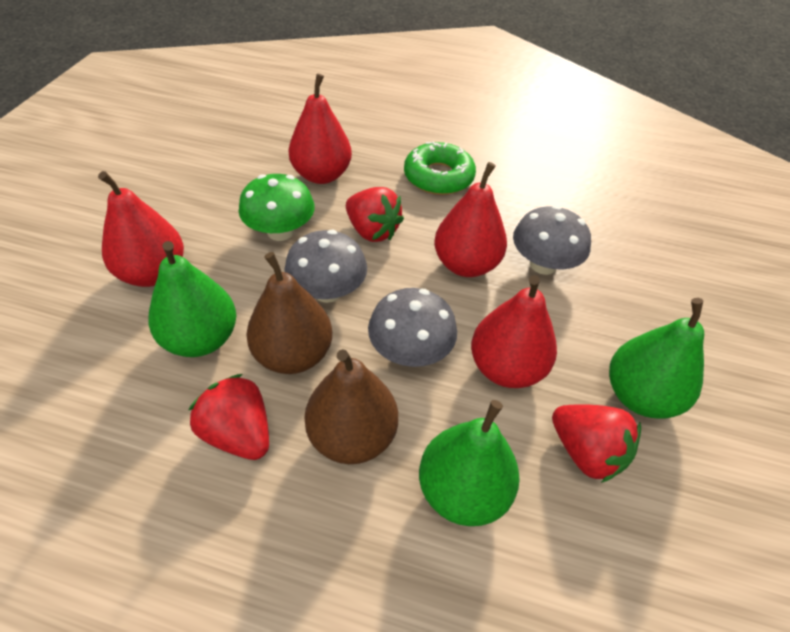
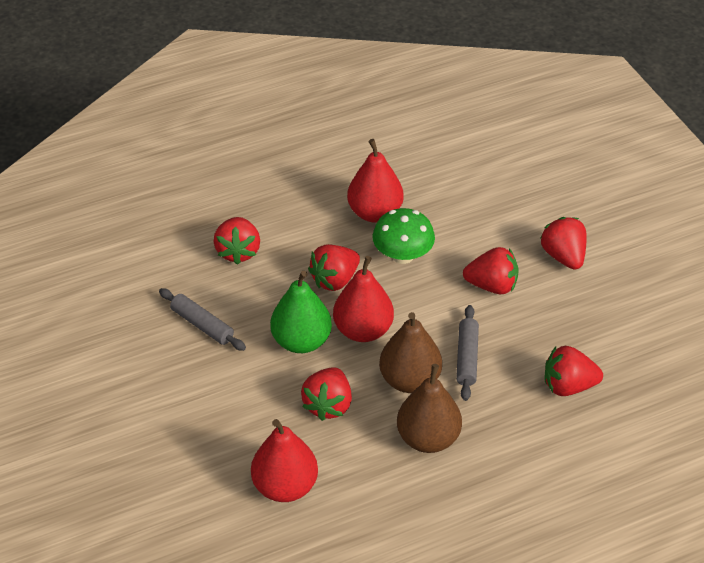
green donut: [404,142,476,195] = 1 -> none = 0
green pear: [149,241,236,357] [419,400,520,526] [609,298,704,419] = 3 -> [270,271,332,353] = 1
grey mushroom: [285,230,367,303] [368,288,457,367] [513,205,591,275] = 3 -> none = 0
grey rolling pin: none = 0 -> [159,288,246,351] [456,305,479,401] = 2
red pear: [98,171,184,287] [289,73,352,184] [434,162,507,277] [471,275,557,388] = 4 -> [251,419,318,502] [333,256,394,342] [347,139,404,223] = 3
red strawberry: [188,374,269,460] [346,187,404,242] [552,404,641,483] = 3 -> [214,217,260,265] [301,367,352,421] [308,244,360,291] [463,247,519,294] [541,217,587,270] [545,346,603,396] = 6

